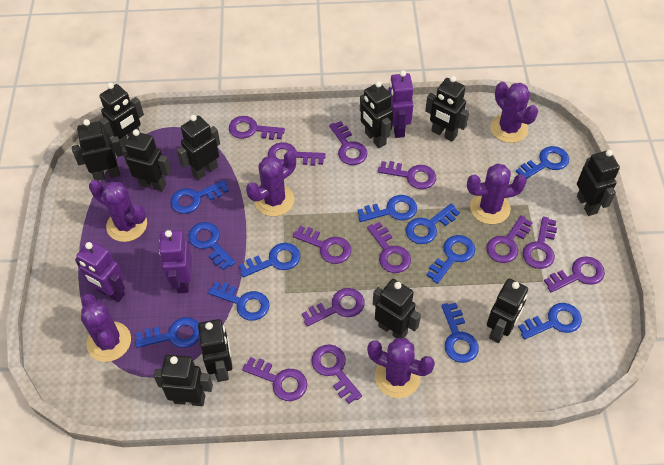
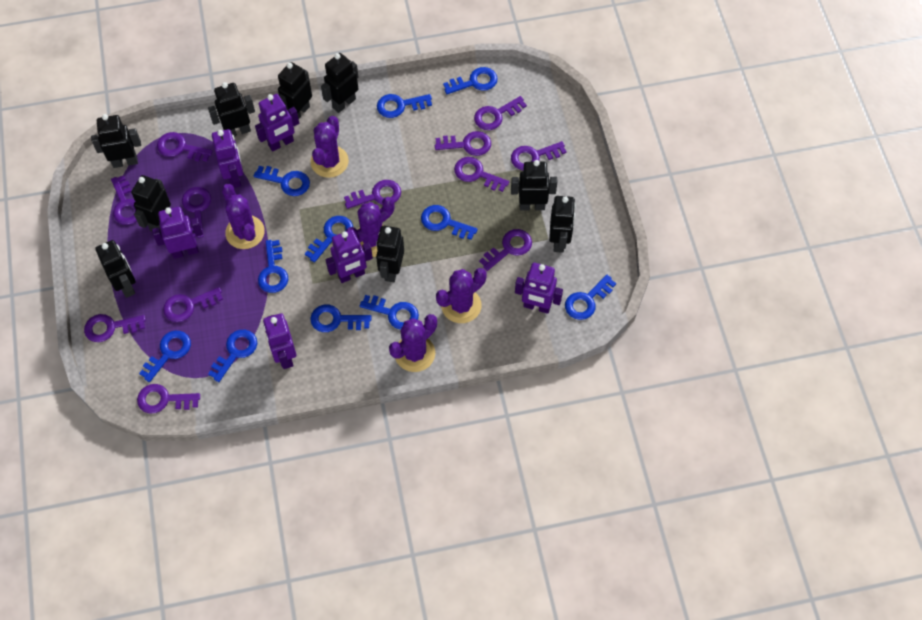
black robot: [72,119,123,181] [99,83,144,149] [122,129,171,192] [154,355,213,406] [177,115,220,180] [198,319,232,382] [360,81,393,148] [373,279,421,338] [425,76,469,142] [487,278,528,343] [577,150,620,216] = 11 -> [91,114,141,168] [95,240,136,298] [131,175,171,232] [208,82,255,137] [278,62,312,119] [321,53,358,113] [376,225,404,282] [511,160,557,211] [549,196,576,253] = 9
purple cactus: [81,294,131,362] [89,180,147,242] [246,151,296,216] [367,338,435,398] [467,164,527,224] [490,82,538,143] = 6 -> [222,184,265,249] [311,116,349,178] [345,197,394,257] [389,314,437,372] [436,268,486,323] = 5
purple robot: [75,241,125,302] [159,230,192,293] [388,70,413,138] = 3 -> [152,207,203,259] [212,129,243,188] [255,94,299,152] [263,313,297,369] [326,230,373,283] [515,263,563,314] = 6

